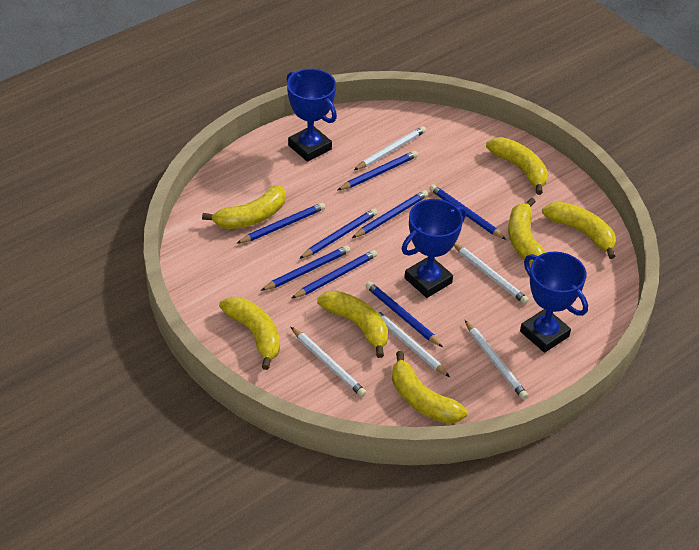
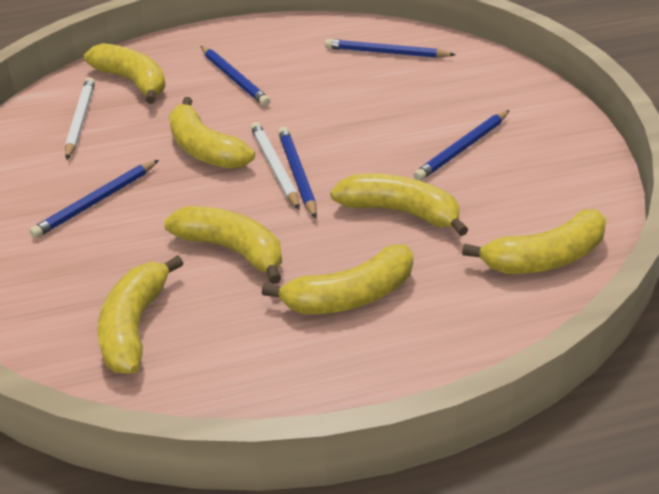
blue pencil: [236,203,325,244] [261,245,350,291] [291,250,377,299] [299,208,378,259] [338,151,418,190] [352,190,428,238] [366,282,443,347] [429,184,506,240] = 8 -> [29,160,159,238] [201,46,270,106] [278,127,317,219] [325,39,456,58] [413,110,510,181] = 5
blue trophy: [287,69,337,162] [402,199,466,298] [520,251,588,353] = 3 -> none = 0
white pencil: [291,327,367,397] [354,126,426,170] [374,309,450,377] [454,243,529,304] [465,320,528,400] = 5 -> [65,77,95,160] [250,122,300,210] = 2

